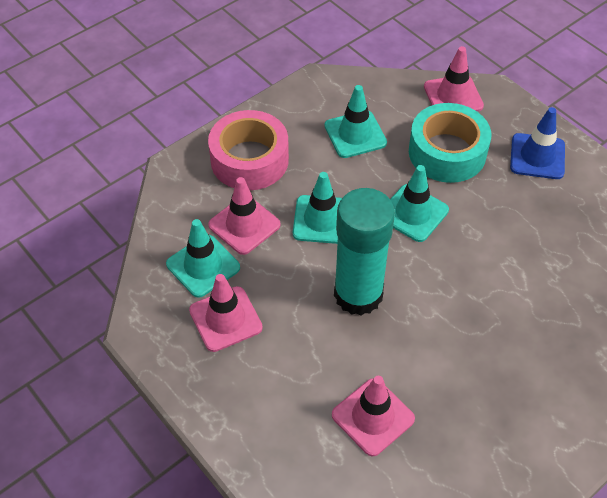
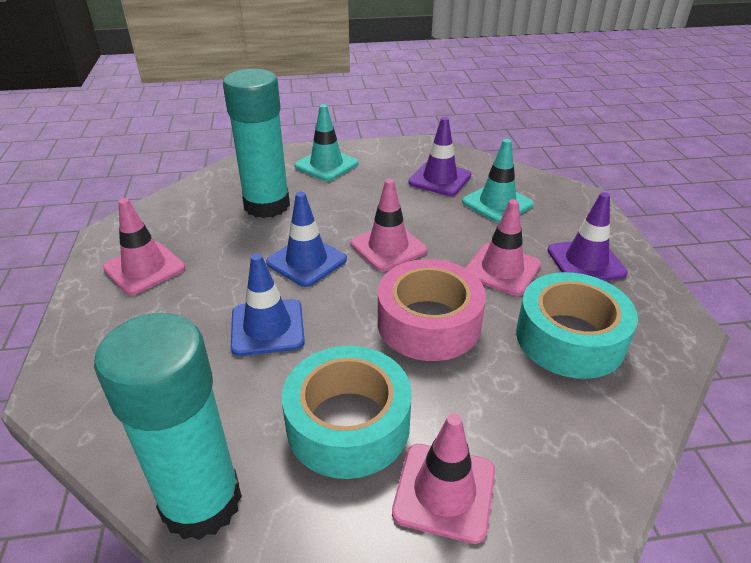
blue traffic cone: [510,107,565,179] = 1 -> [231,253,305,356] [266,192,347,287] = 2
purple traffic cone: none = 0 -> [408,117,471,196] [547,192,628,281] = 2
turquoise glue stick: [334,188,395,316] = 1 -> [94,313,242,540] [223,69,290,218] = 2
turquoise tape: [409,103,491,183] = 1 -> [282,346,412,479] [516,272,638,379] = 2
turquoise traffic cone: [166,219,240,298] [293,172,342,244] [325,85,387,158] [390,165,449,242] = 4 -> [295,104,358,181] [462,139,534,223] = 2

